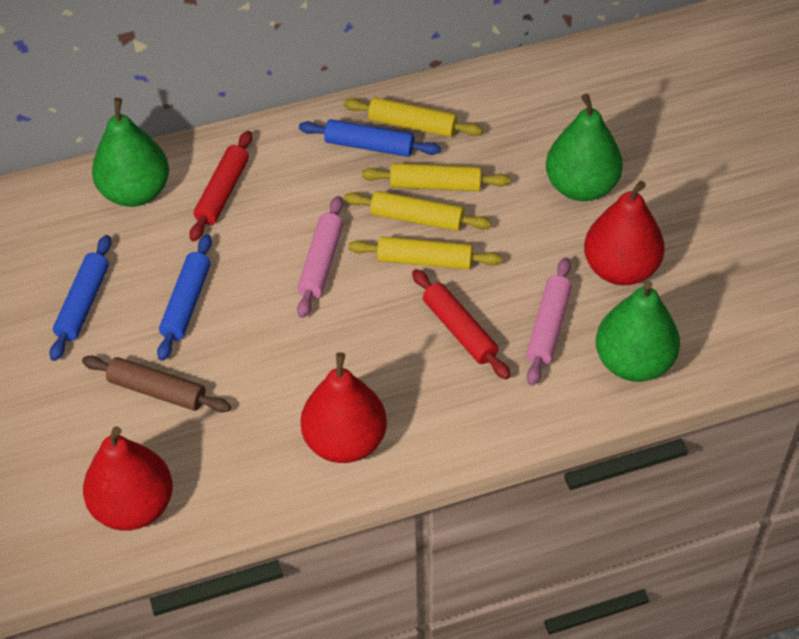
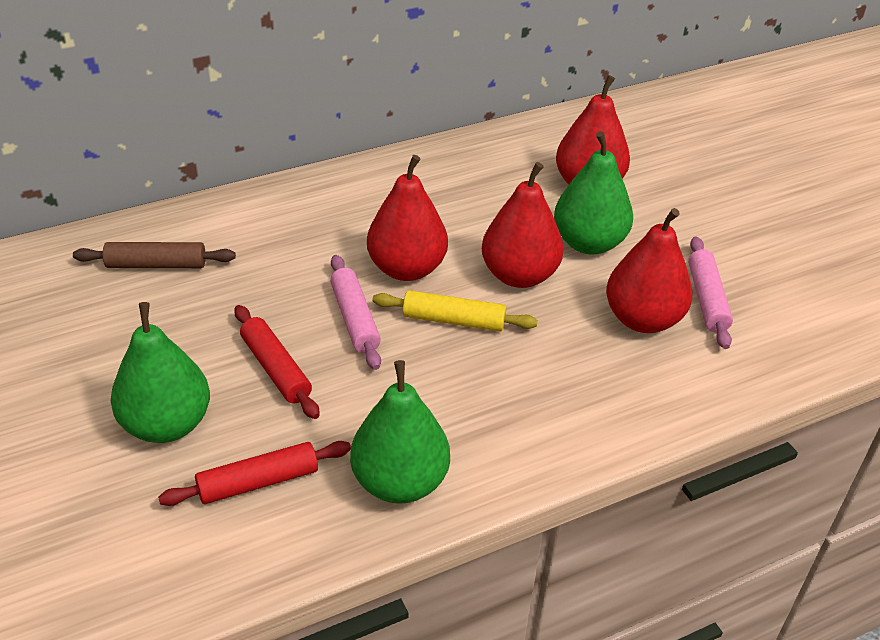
blue rolling pin: [50,235,111,361] [157,234,212,361] [299,119,441,157] = 3 -> none = 0
red pear: [83,426,173,531] [301,352,387,463] [584,181,665,285] = 3 -> [367,155,448,281] [482,162,564,288] [556,75,630,184] [606,208,693,333] = 4
yellow rolling pin: [344,97,483,137] [344,191,491,231] [348,237,502,269] [362,163,510,191] = 4 -> [372,290,538,332] = 1

